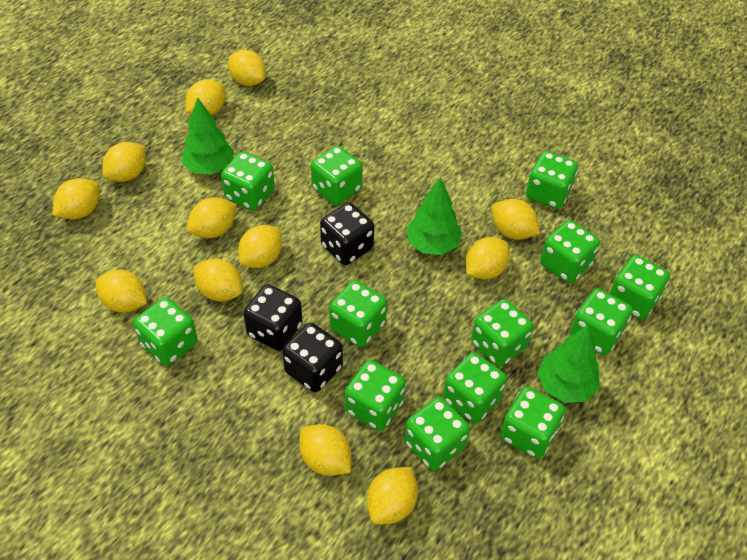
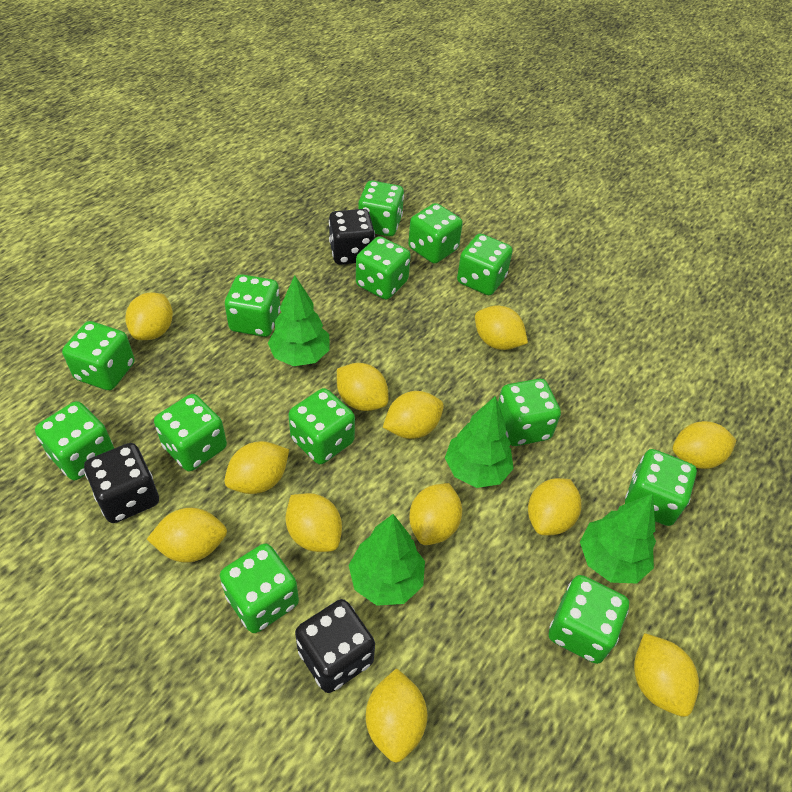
green tree: [182,97,235,174] [407,177,462,255] [537,325,600,403] = 3 -> [268,275,330,366] [349,514,425,606] [445,396,514,488] [580,493,656,583] = 4

